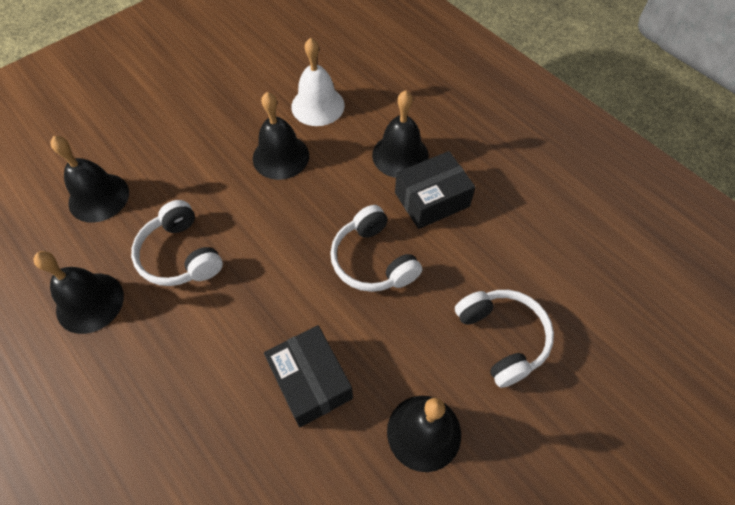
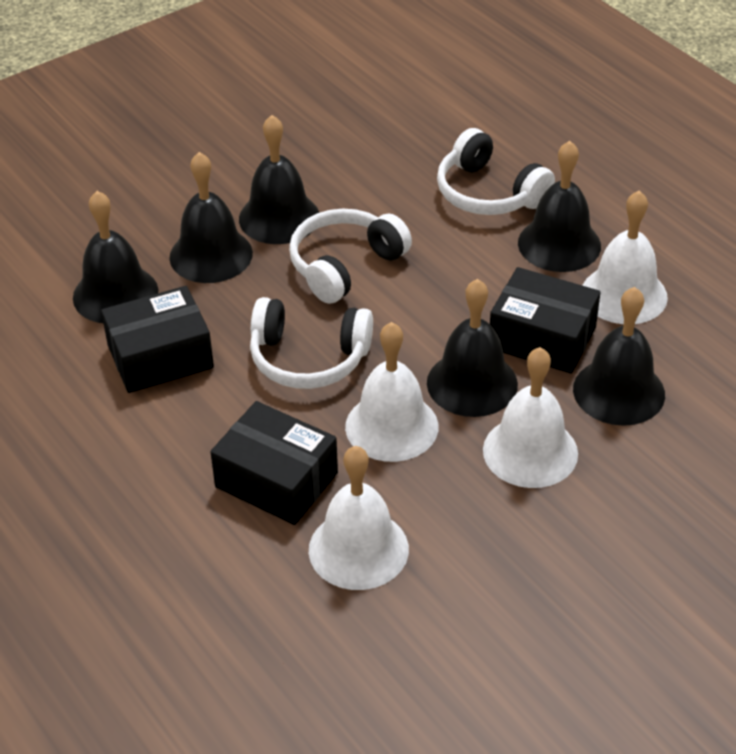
black bell: [34,251,124,334] [50,136,129,223] [253,92,309,180] [372,90,429,178] [387,396,461,472] = 5 -> [73,191,159,323] [169,152,253,283] [239,115,319,244] [427,279,518,417] [518,141,601,272] [573,287,665,426] = 6
black box: [264,325,353,427] [395,151,475,229] = 2 -> [101,286,214,393] [210,401,338,525] [490,267,601,374] = 3
white bell: [291,38,345,126] = 1 -> [309,446,409,590] [345,322,438,462] [483,347,578,488] [582,191,668,324] = 4

